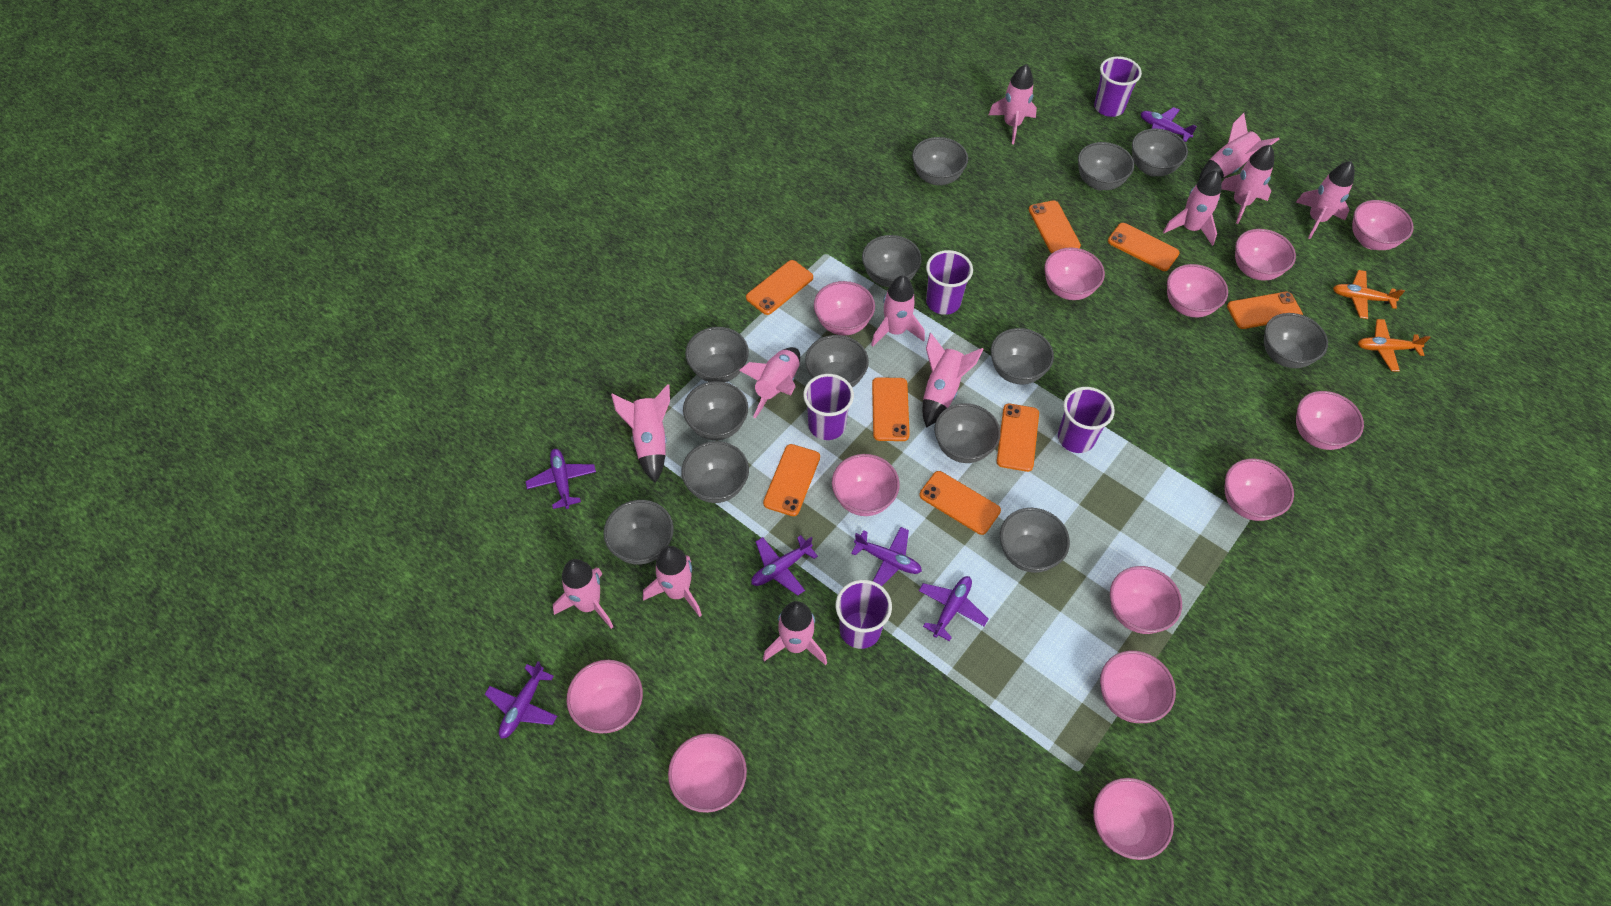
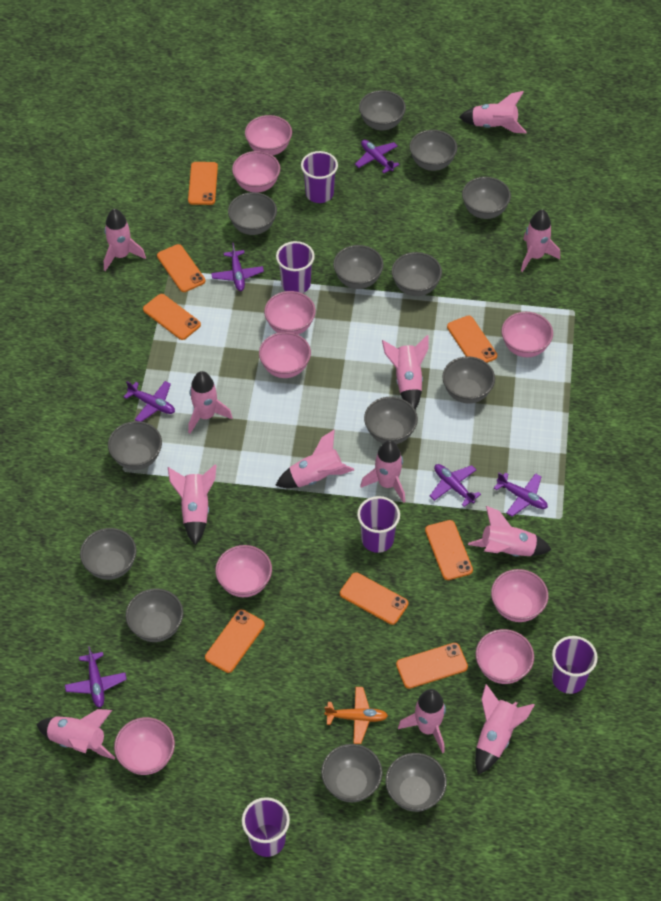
orange plane: [1333,270,1405,319] [1358,319,1431,372] = 2 -> [325,687,388,744] = 1
pink bowl: [567,660,643,733] [668,733,747,813] [814,281,875,335] [832,454,900,516] [1044,248,1105,300] [1093,778,1174,860] [1100,651,1176,723] [1110,566,1182,634] [1167,264,1228,317] [1225,459,1294,521] [1235,229,1296,280] [1296,391,1364,450] [1352,200,1414,250] = 13 -> [114,717,175,775] [215,545,272,597] [232,151,280,193] [245,115,292,155] [259,332,311,378] [264,291,316,335] [476,629,534,684] [491,569,548,622] [501,312,553,357] = 9

